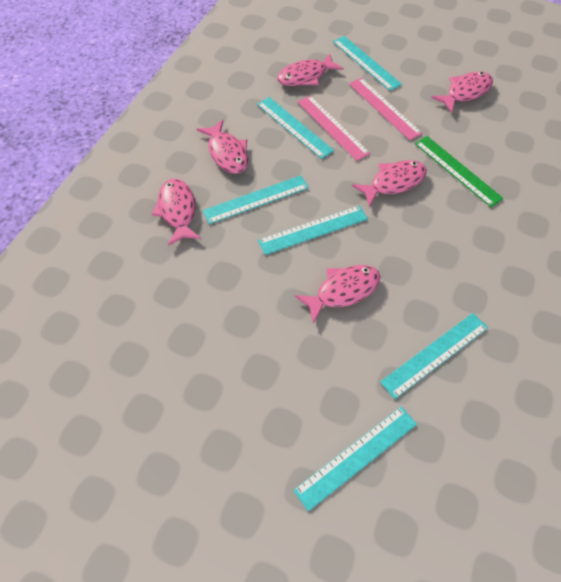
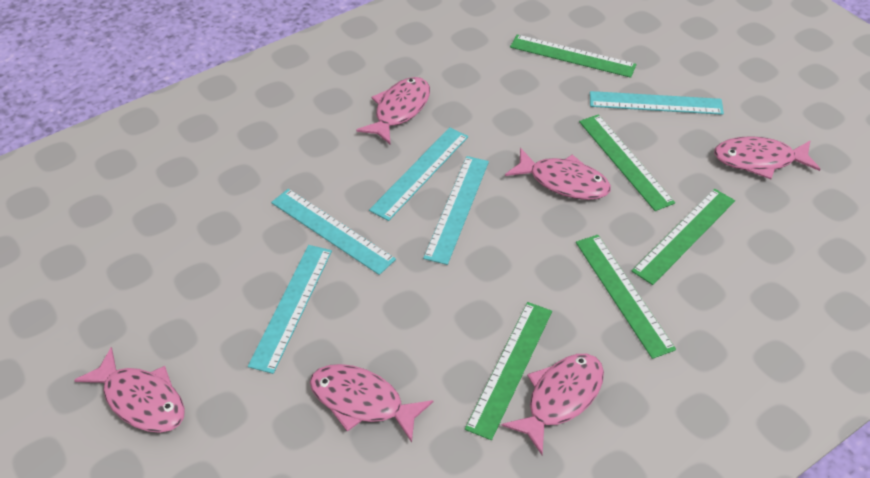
green ruler: [415,136,504,207] = 1 -> [465,302,552,440] [510,35,637,78] [576,235,676,359] [579,115,675,211] [632,189,735,285] = 5
pink ruler: [297,96,370,161] [349,78,422,140] = 2 -> none = 0
turquoise ruler: [203,175,309,224] [257,97,334,159] [258,206,368,255] [293,406,417,511] [333,36,402,91] [380,313,488,399] = 6 -> [248,245,332,374] [271,189,396,275] [369,127,468,221] [423,156,489,265] [590,91,724,115] = 5

